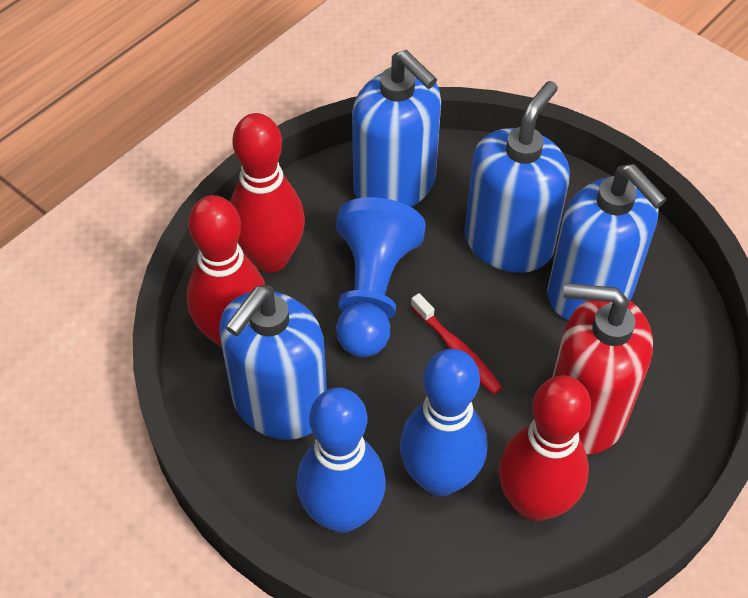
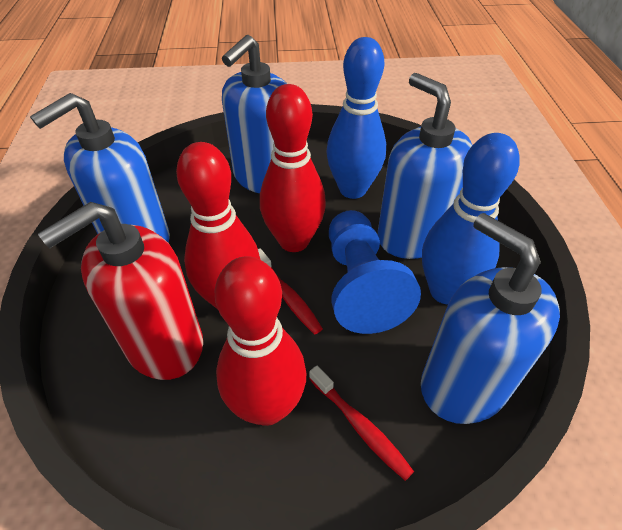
red toothbrush: [411,293,502,394] = 1 -> [258,248,323,335] [309,366,414,481] = 2

